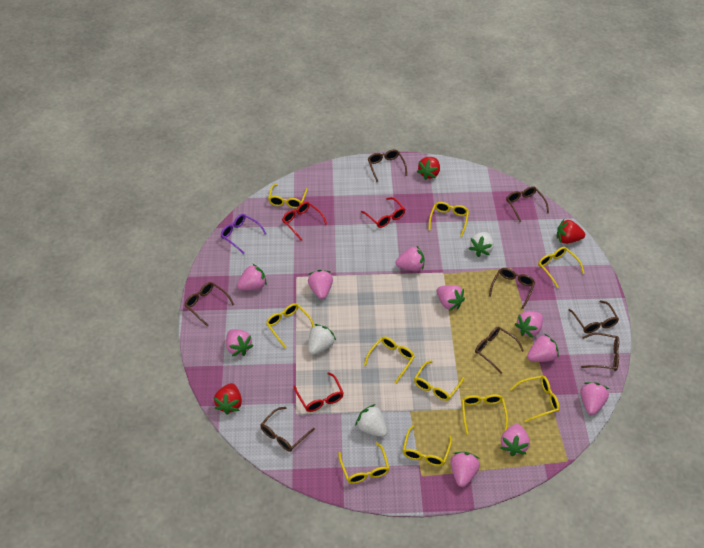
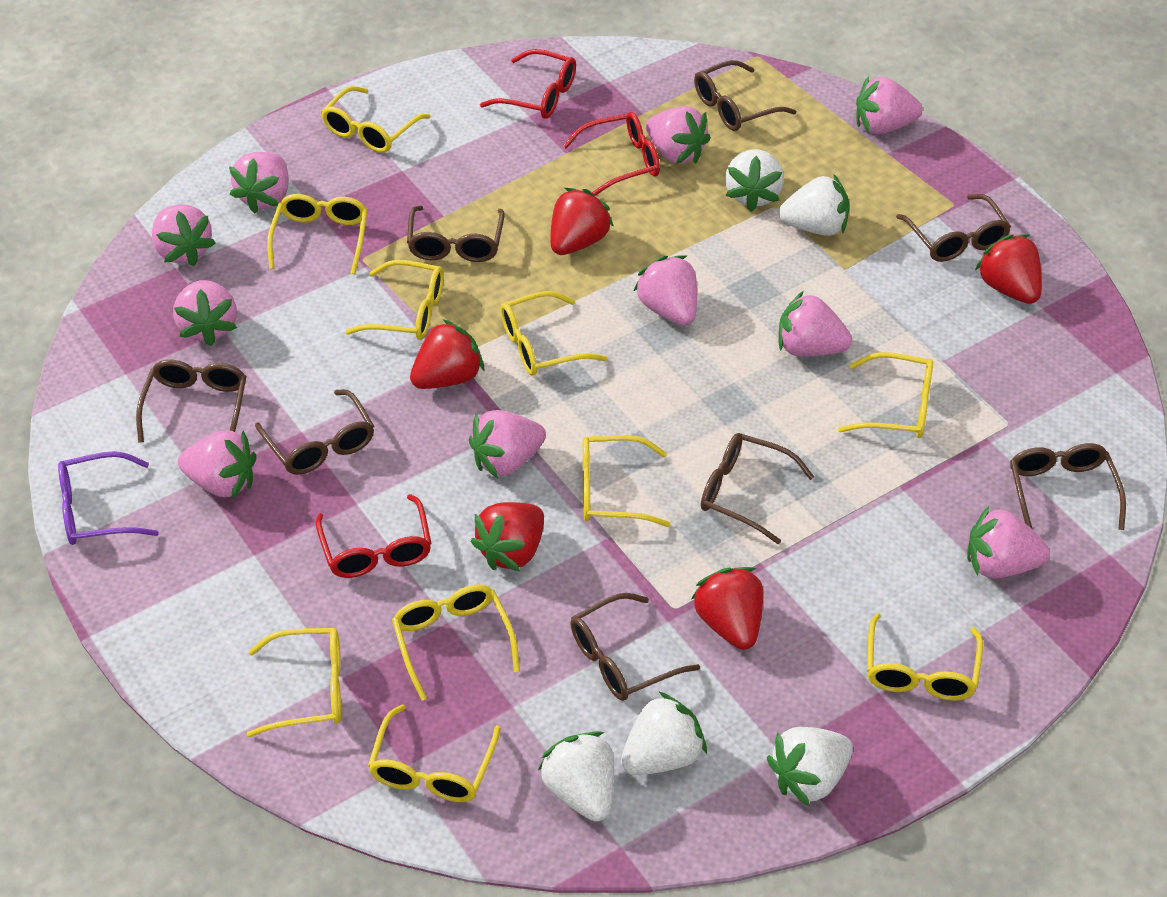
red strawberry: [214,383,242,415] [417,157,440,180] [557,219,585,244] = 3 -> [410,319,484,389] [470,502,544,571] [550,188,614,255] [692,567,763,650] [975,234,1042,304] = 5
white strawberry: [308,324,336,355] [355,404,388,437] [469,232,494,257] = 3 -> [538,731,614,822] [621,692,707,775] [725,149,784,212] [767,727,853,807] [778,174,850,236] = 5

